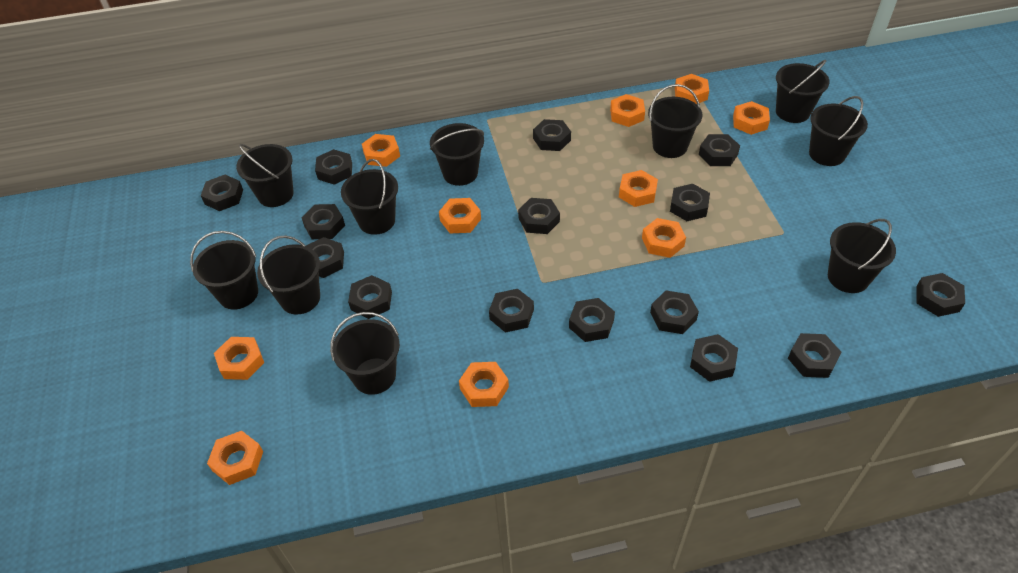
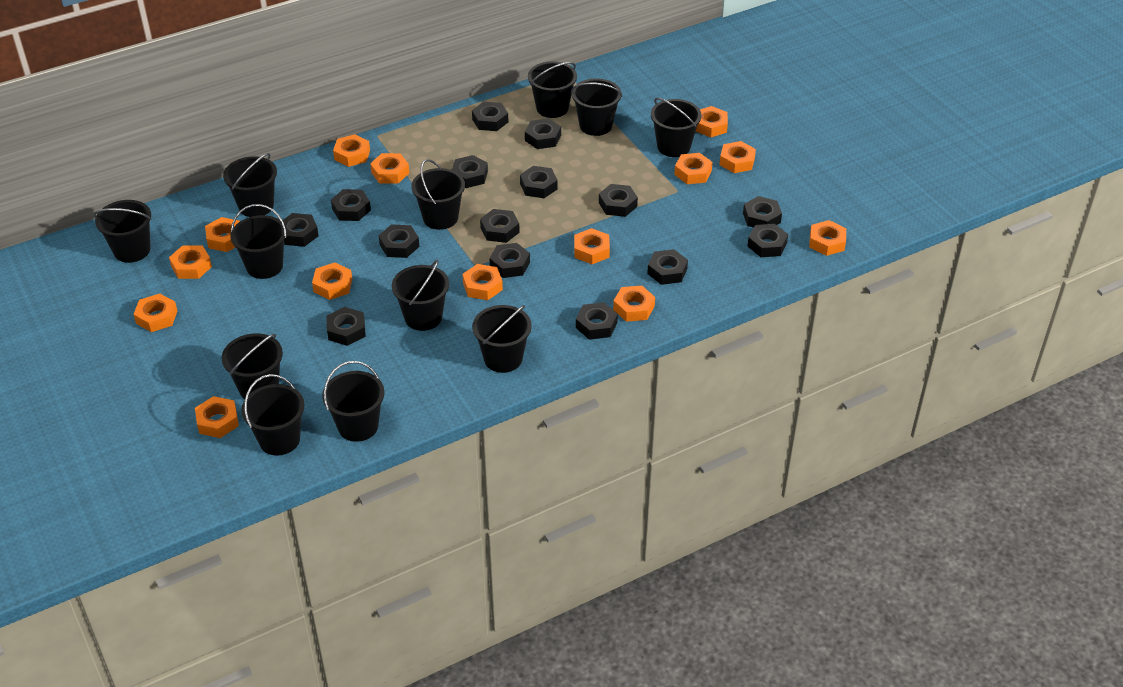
black bucket: [190,231,258,310] [236,144,294,207] [257,235,320,315] [330,312,400,395] [341,159,398,235] [430,123,484,186] [648,84,702,158] [776,60,830,123] [809,96,868,166] [828,219,896,293] = 10 -> [94,200,152,263] [222,333,283,399] [223,153,277,217] [230,204,287,279] [241,374,305,456] [322,361,385,442] [392,260,449,331] [411,159,465,230] [472,305,532,373] [528,61,577,118] [571,78,622,136] [651,98,701,157] = 12
orange nut: [207,431,263,485] [214,337,264,380] [362,134,400,167] [439,198,481,233] [459,362,509,407] [610,94,645,127] [619,170,658,207] [642,218,686,258] [675,74,709,104] [733,101,770,135] = 10 -> [133,294,177,332] [169,246,212,279] [195,396,239,438] [205,217,240,252] [312,262,352,300] [333,134,370,167] [370,153,409,184] [462,264,503,300] [574,228,610,264] [613,286,655,322] [674,153,713,184] [695,106,728,137] [719,141,756,173] [809,220,846,256] = 14

